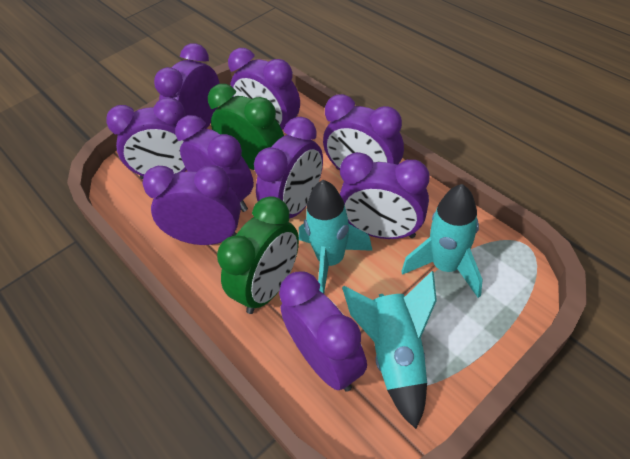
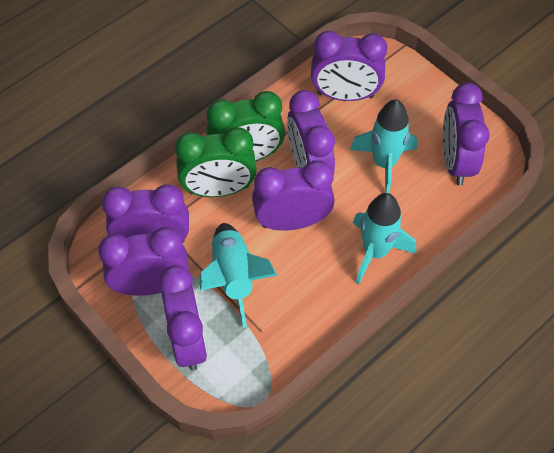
purple clock: [106,97,189,179] [142,165,241,245] [154,43,220,130] [175,115,254,212] [228,48,300,130] [254,117,323,219] [279,271,367,392] [323,94,404,170] [340,152,429,239] = 9 -> [98,227,189,296] [102,184,189,243] [158,265,207,370] [252,160,335,231] [287,90,335,176] [311,31,387,101] [443,83,490,186] = 7

